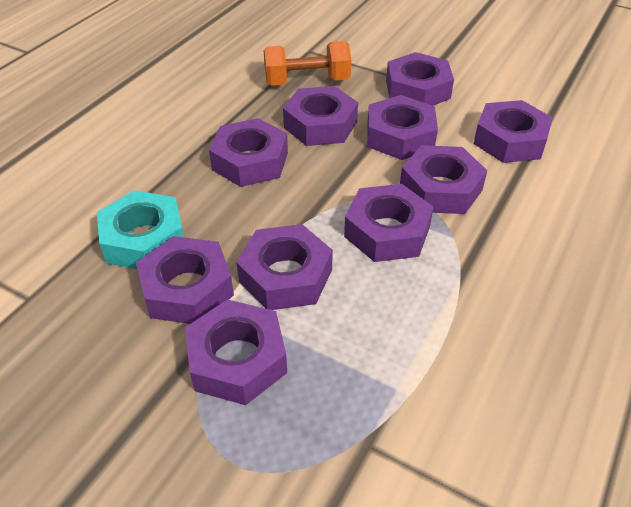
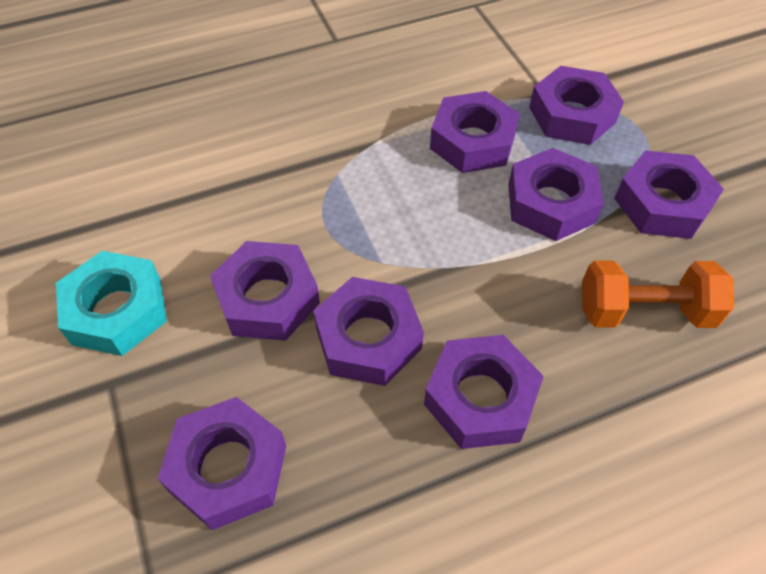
purple nut: [136,236,234,324] [185,299,287,405] [209,118,288,187] [236,224,333,310] [283,86,358,146] [344,184,434,262] [367,95,438,160] [386,52,454,106] [400,145,487,214] [474,100,553,163] = 10 -> [158,397,286,530] [210,241,320,341] [313,277,424,386] [424,335,544,449] [430,91,520,173] [508,148,604,241] [529,66,624,145] [614,150,724,239] = 8

